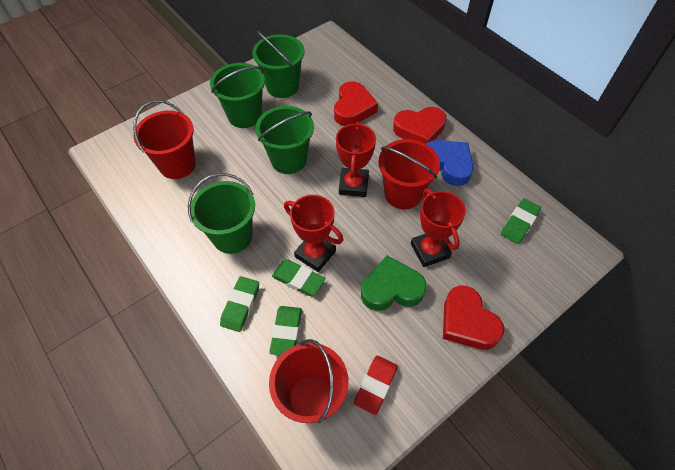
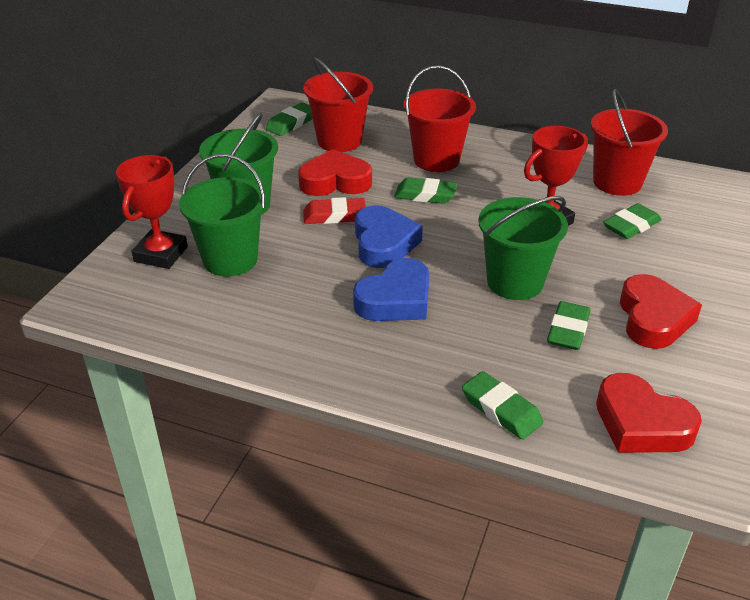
blue heart: [427,140,474,186] = 1 -> [353,258,429,321] [355,205,423,268] = 2
green bucket: [188,173,255,254] [210,63,265,128] [252,31,305,98] [256,106,314,174] = 4 -> [179,154,266,277] [199,113,278,215] [478,196,568,300] = 3
green eraser: [220,276,259,332] [269,306,302,355] [272,259,325,296] [501,198,541,244] = 4 -> [266,102,312,136] [394,177,457,204] [462,371,543,440] [547,301,591,350] [603,203,662,239] = 5
green heart: [361,255,427,311] = 1 -> none = 0
red trophy: [284,195,344,272] [336,122,376,197] [411,189,466,267] = 3 -> [116,155,188,269] [524,126,588,226] = 2

